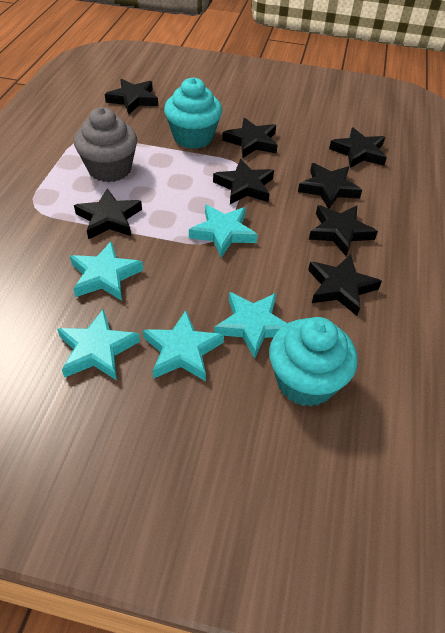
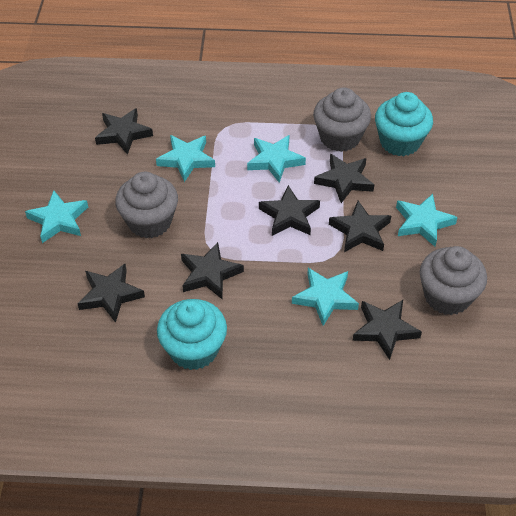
black star: [74,188,142,239] [105,79,158,114] [213,159,274,204] [222,118,278,158] [298,163,362,209] [308,254,382,316] [309,205,378,256] [329,127,387,168] = 8 -> [77,264,145,323] [95,108,153,155] [181,242,244,299] [259,185,320,236] [314,154,374,203] [329,201,391,252] [352,300,422,360] = 7
grey cupcake: [74,107,138,182] = 1 -> [115,172,178,238] [313,87,371,152] [420,246,487,315] = 3

